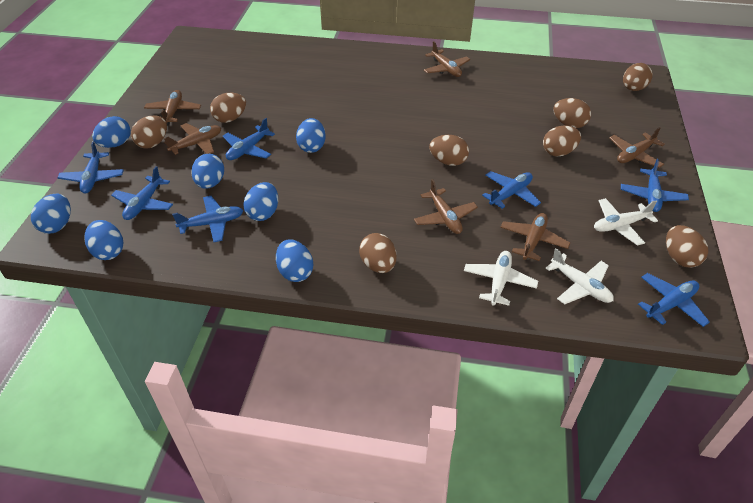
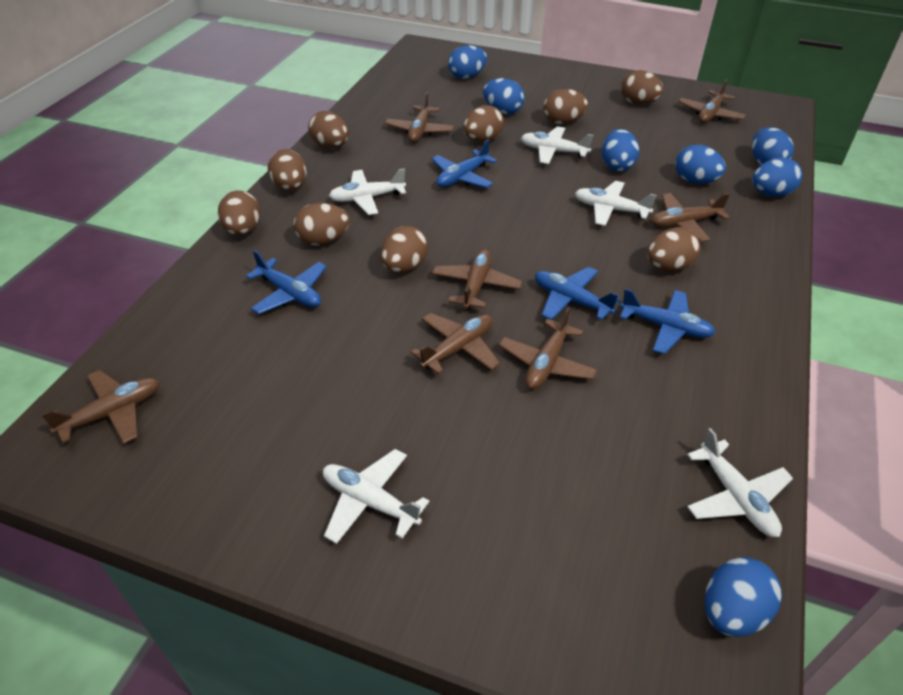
blue plane: [57,141,124,194] [111,166,173,220] [172,196,243,242] [223,118,275,160] [482,171,541,209] [621,159,689,212] [638,273,710,327] = 7 -> [246,250,327,314] [432,139,498,188] [535,267,620,320] [620,288,715,354] = 4
brown egg: [131,115,167,149] [210,93,246,123] [359,233,397,273] [429,135,469,166] [543,125,581,157] [553,98,591,128] [623,63,653,91] [666,225,708,268] = 8 -> [218,191,261,236] [268,149,307,191] [293,203,349,245] [308,111,349,149] [381,226,428,273] [463,105,504,142] [543,89,588,124] [621,70,664,104] [647,227,701,272] = 9
brown plane: [144,90,201,126] [164,123,221,155] [414,179,478,234] [424,41,470,77] [500,213,570,261] [609,127,665,168] = 6 -> [41,370,160,444] [385,92,454,142] [411,313,500,375] [432,249,522,310] [499,307,597,389] [651,193,730,242] [678,79,746,123] = 7
white plane: [464,251,538,306] [546,248,614,304] [594,198,658,246] = 3 -> [323,449,429,544] [329,168,406,215] [521,126,593,164] [575,181,657,226] [687,428,793,537] = 5

